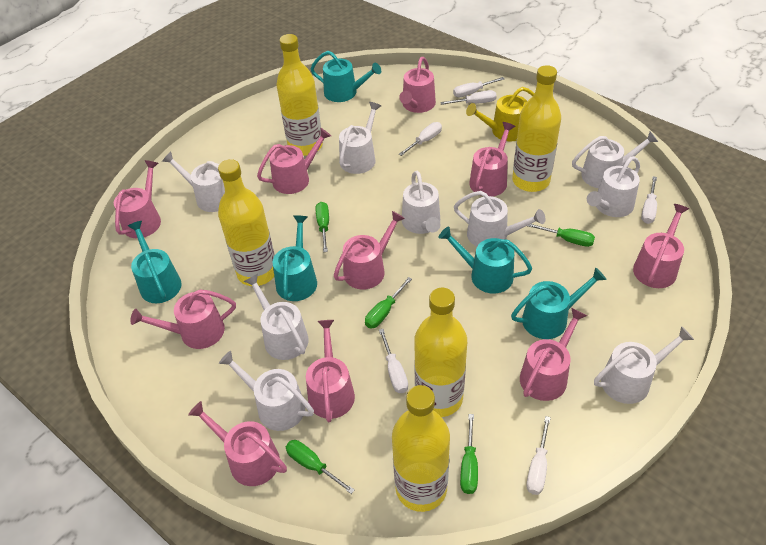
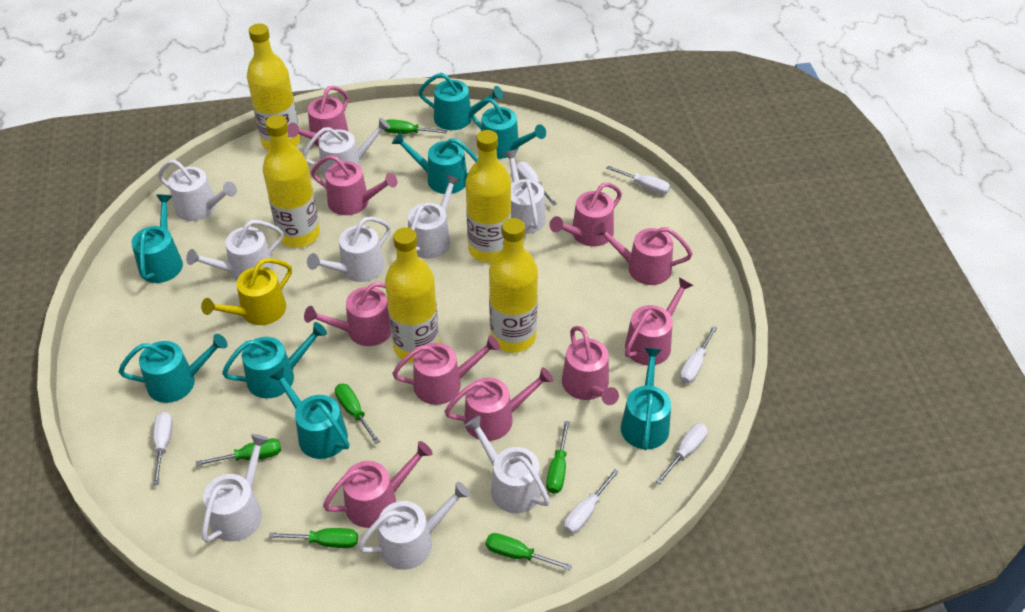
green screwdriver: [286,440,355,494] [316,202,329,252] [365,277,412,328] [460,414,478,494] [528,224,595,247] = 5 -> [196,438,281,466] [269,528,358,548] [335,384,380,444] [383,119,448,134] [486,533,572,571] [546,421,570,494] = 6
turquoise watering can: [128,221,181,303] [272,215,317,301] [310,51,381,102] [438,227,532,293] [511,267,607,339] = 5 -> [119,334,228,403] [132,194,183,283] [222,322,327,399] [269,367,349,459] [392,132,478,194] [418,73,503,130] [470,98,546,159] [621,348,671,450] = 8

